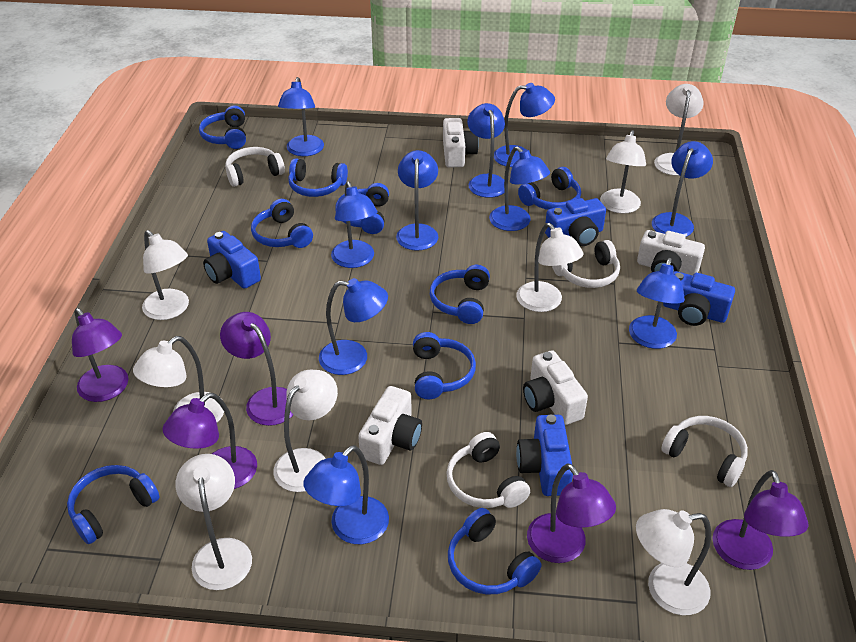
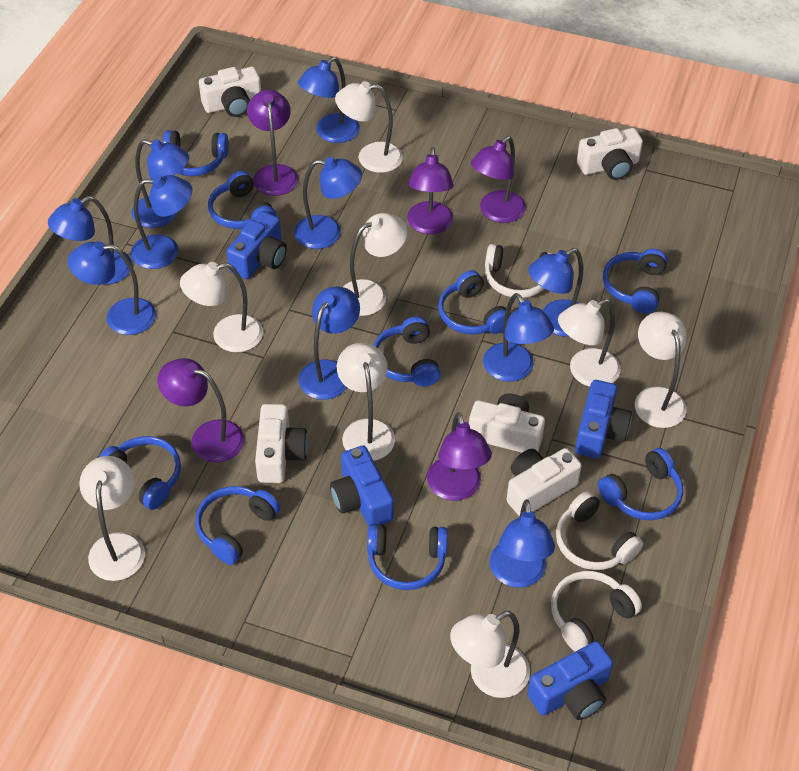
white camera: [358,386,422,465] [443,118,479,168] [523,350,588,425] [637,230,705,275] = 4 -> [199,67,261,117] [255,404,308,483] [469,394,545,453] [506,448,582,516] [577,128,643,180] = 5
white headphones: [225,147,285,187] [446,432,530,508] [552,240,620,288] [661,416,748,487] = 4 -> [485,244,553,298] [551,571,642,652] [556,491,643,570] = 3

